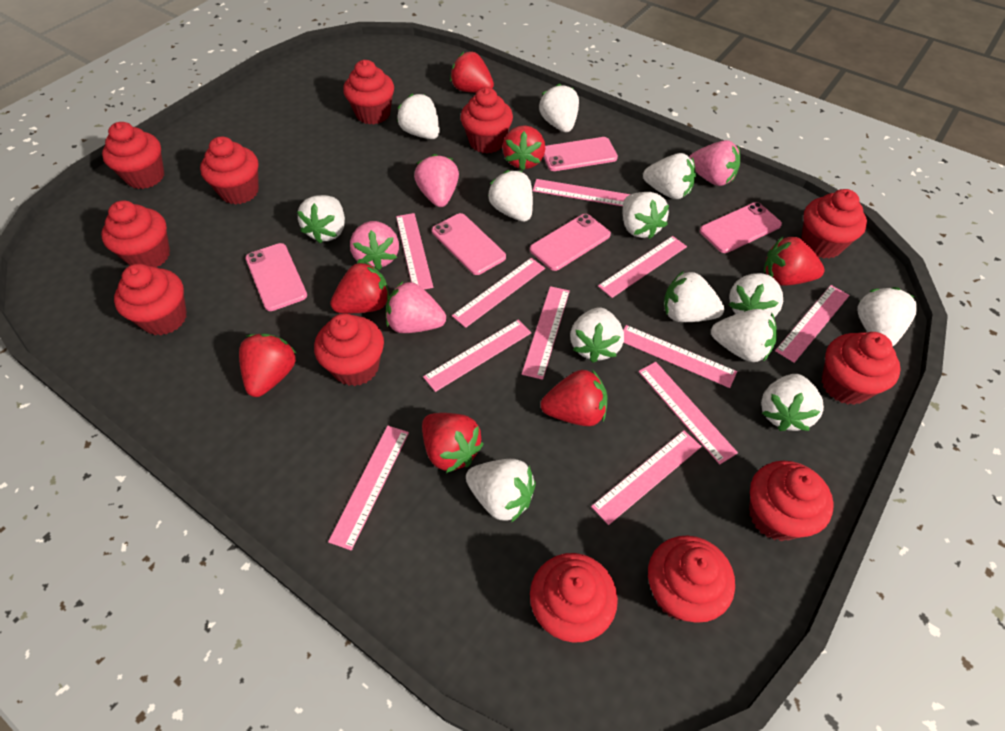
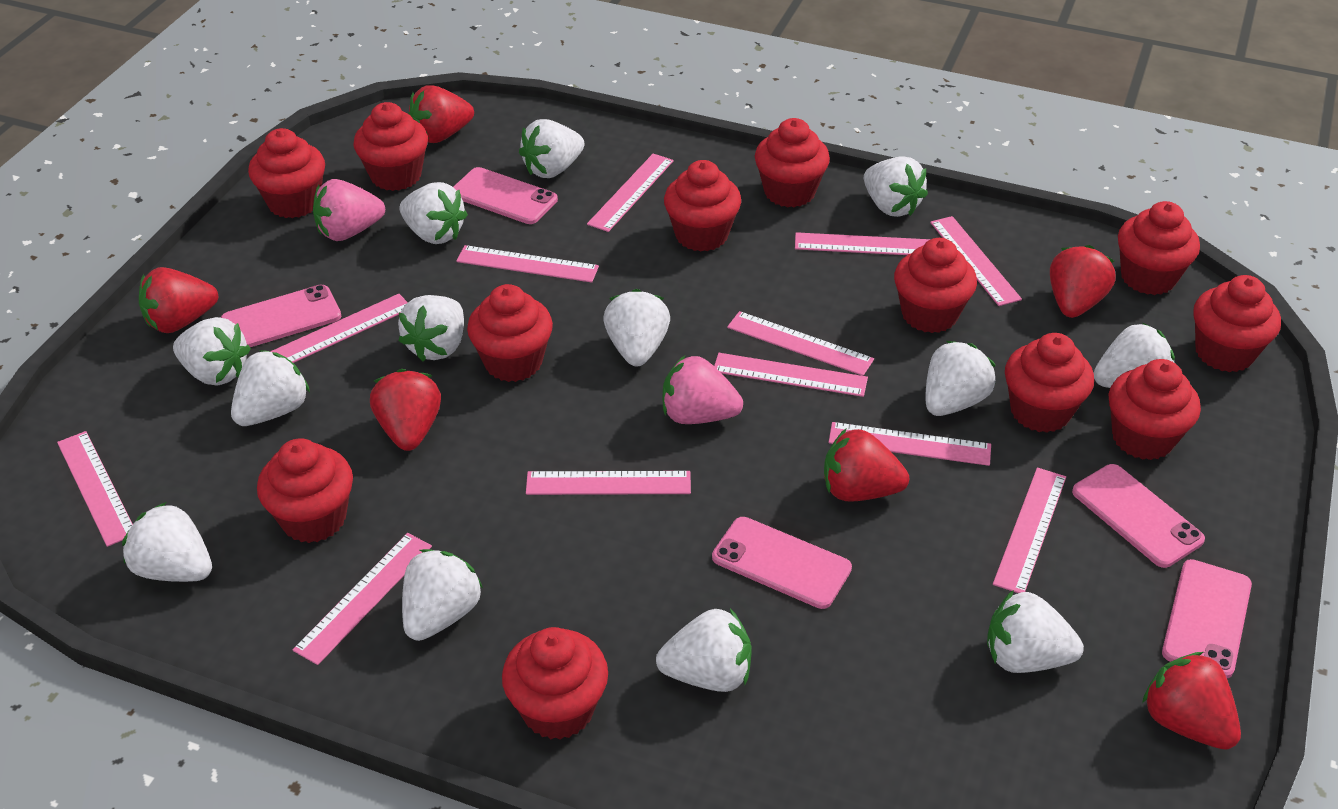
pink ruler: [328,426,409,551] [396,213,433,289] [423,319,531,392] [452,258,545,328] [522,286,570,380] [533,179,631,206] [591,430,702,525] [598,236,687,298] [623,325,737,388] [638,362,738,464] [775,285,849,363] = 11 -> [57,431,133,547] [270,294,408,363] [293,533,432,665] [456,245,599,283] [526,471,691,495] [587,154,674,232] [714,353,868,397] [727,311,874,376] [795,232,931,255] [829,422,991,466] [930,216,1022,306] [993,468,1066,593] = 12
pink strawberry: [350,221,399,270] [386,281,446,333] [414,154,459,207] [689,140,740,186] = 4 -> [313,179,385,241] [662,355,743,424] = 2
red strawberry: [239,333,297,397] [330,261,389,313] [422,413,484,473] [450,52,494,93] [502,125,545,171] [541,369,608,426] [764,236,825,286] = 7 -> [139,267,218,333] [370,369,441,451] [408,85,474,143] [824,429,909,502] [1050,245,1115,318] [1142,652,1241,750] = 6

